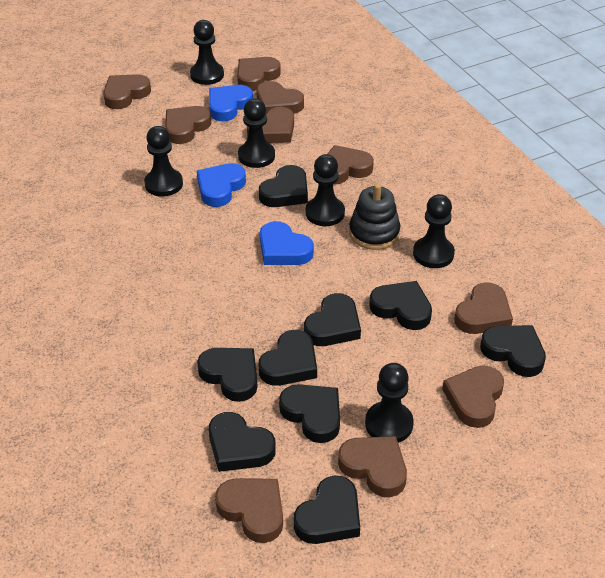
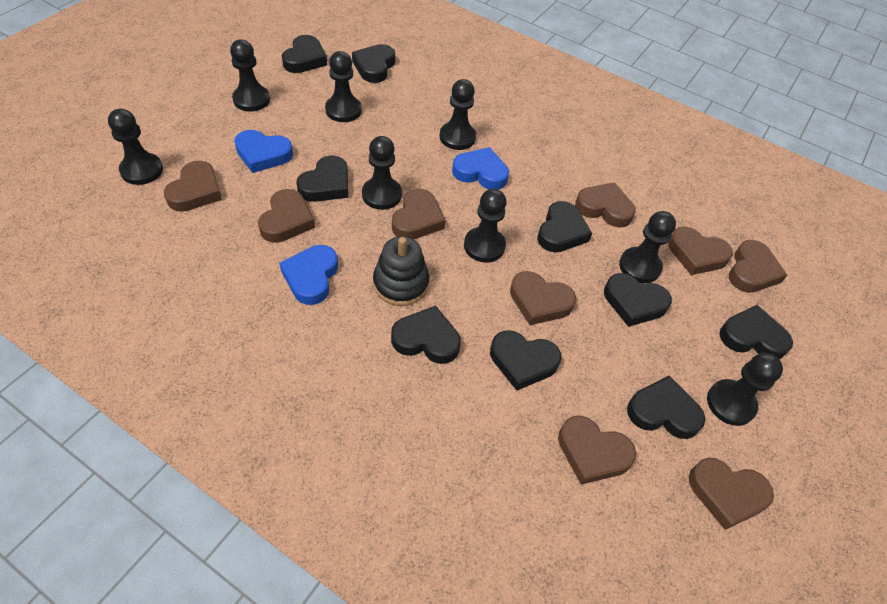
black pawn: [144,126,183,197] [190,20,224,85] [238,99,275,168] [305,154,345,226] [365,363,414,443] [413,194,455,268] = 6 -> [108,109,163,185] [230,39,270,111] [325,51,362,122] [362,136,402,210] [439,79,476,150] [464,189,507,263] [619,211,676,283] [707,353,783,426] = 8
brown heart: [103,74,151,109] [165,106,211,144] [215,479,283,543] [237,57,281,91] [247,107,294,143] [256,81,304,114] [328,145,374,185] [338,436,407,497] [442,365,504,428] [454,282,513,334] = 10 -> [164,161,222,212] [258,189,315,243] [392,189,446,239] [510,271,576,325] [558,416,636,484] [575,182,636,228] [668,227,733,275] [689,458,774,530] [729,240,788,293] = 9

